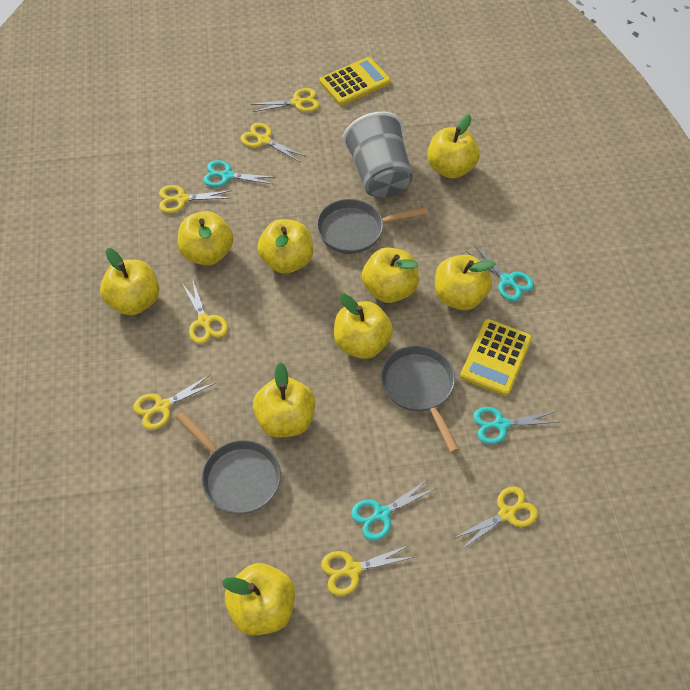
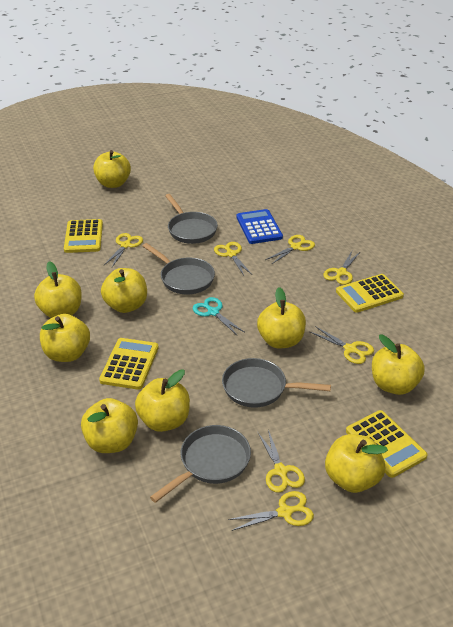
blue calculator: none = 0 -> [236,209,283,244] = 1
grey cup: [343,112,413,198] = 1 -> none = 0
grey pan: [176,411,281,514] [317,199,429,254] [381,345,459,453] = 3 -> [143,243,215,294] [150,425,251,503] [165,194,218,244] [222,358,331,408] = 4
turquoise scissors: [203,160,274,187] [351,479,437,541] [466,245,534,301] [473,407,557,444] = 4 -> [193,297,244,336] = 1
yellow calculator: [319,57,391,105] [460,319,532,396] = 2 -> [64,219,103,253] [99,338,159,390] [336,274,404,313] [346,410,428,478] = 4

